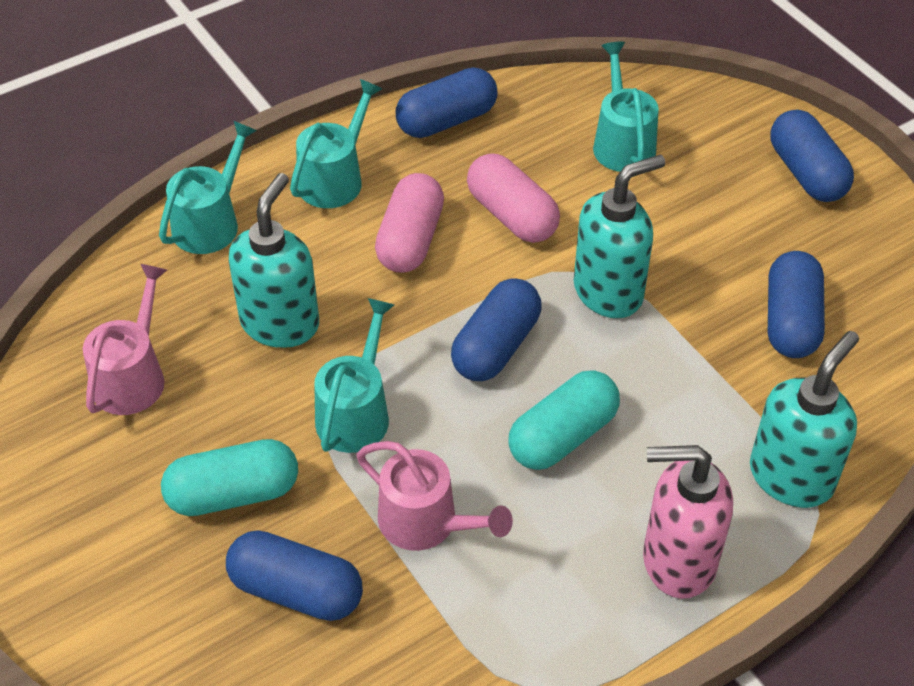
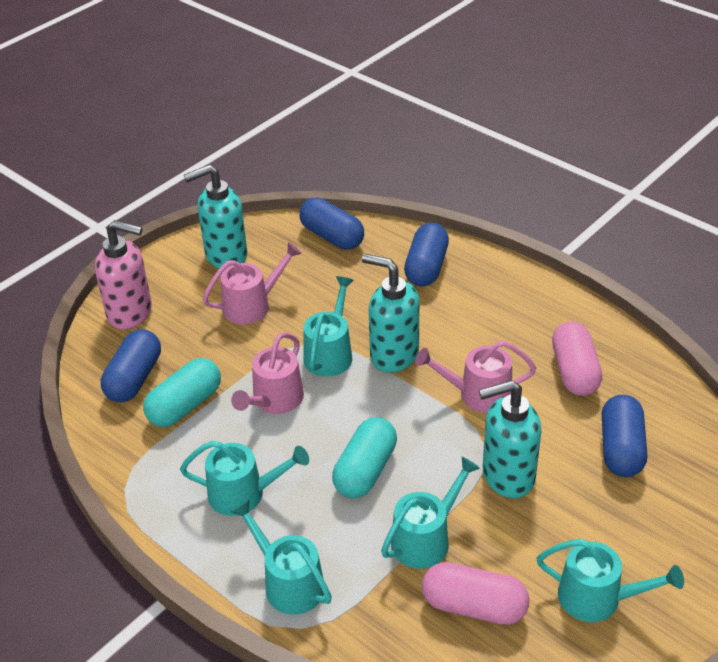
blue capsule: [226,530,363,621] [396,67,498,138] [451,278,542,381] [768,251,825,358] [770,110,854,202] = 5 -> [101,329,161,402] [299,198,364,250] [404,223,449,286] [602,395,647,477] = 4
pink watering can: [83,264,167,415] [356,441,513,551] = 2 -> [203,242,302,324] [231,332,304,414] [415,341,536,413] = 3
turquoise watering can: [159,121,257,254] [290,79,382,208] [314,298,394,453] [593,42,659,172] = 4 -> [180,441,309,516] [231,499,332,615] [303,276,354,377] [381,457,480,569] [536,539,684,622] = 5

